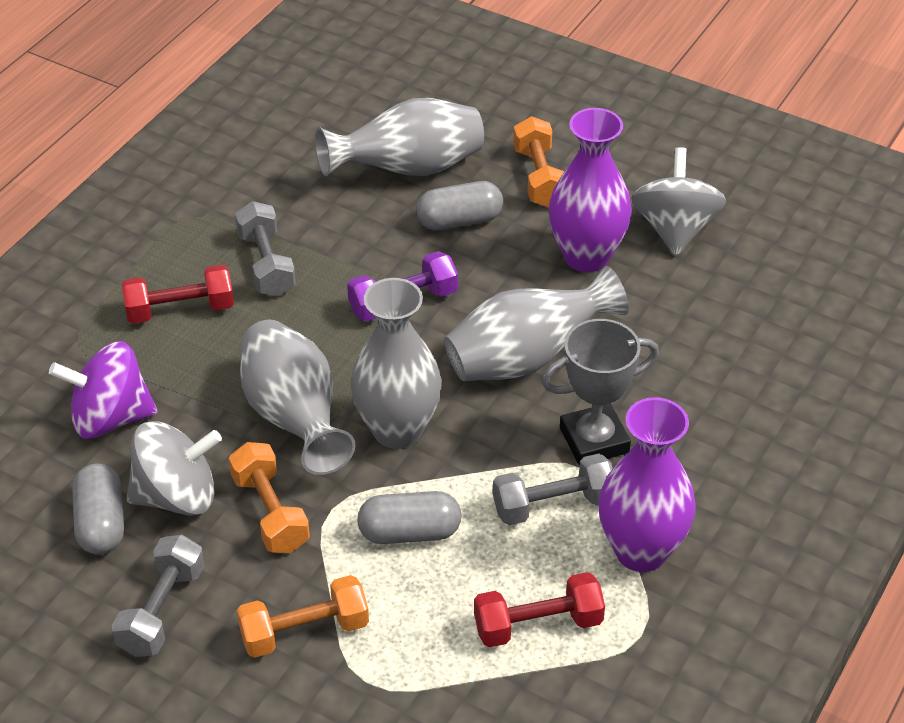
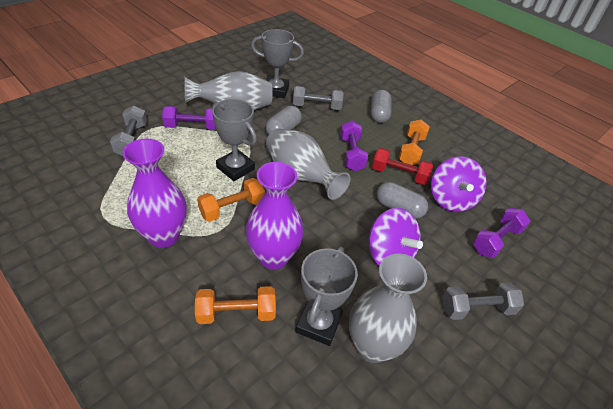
grey spinning top: [127,421,222,516] [631,147,726,256] = 2 -> none = 0
grey trophy: [541,319,659,466] = 1 -> [212,99,257,181] [251,29,304,98] [295,247,358,346] = 3
grey vase: [240,320,355,475] [315,98,484,176] [350,278,442,449] [444,266,629,381] = 4 -> [184,71,273,110] [266,129,350,200] [349,253,427,363] = 3
purple dumbbell: [347,251,458,321] = 1 -> [162,106,216,130] [340,121,368,171] [473,207,530,258] = 3
purple spinning top: [49,341,157,439] = 1 -> [369,208,423,266] [431,157,487,212] = 2
red dumbbell: [122,265,234,324] [474,572,605,647] = 2 -> [372,148,433,185] = 1

